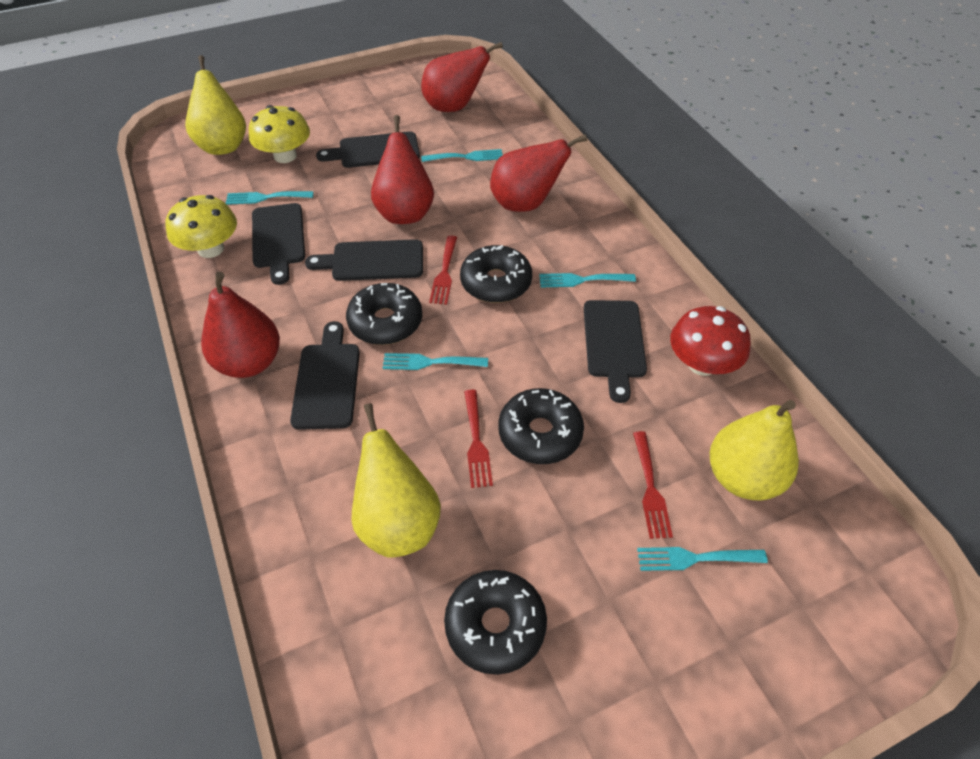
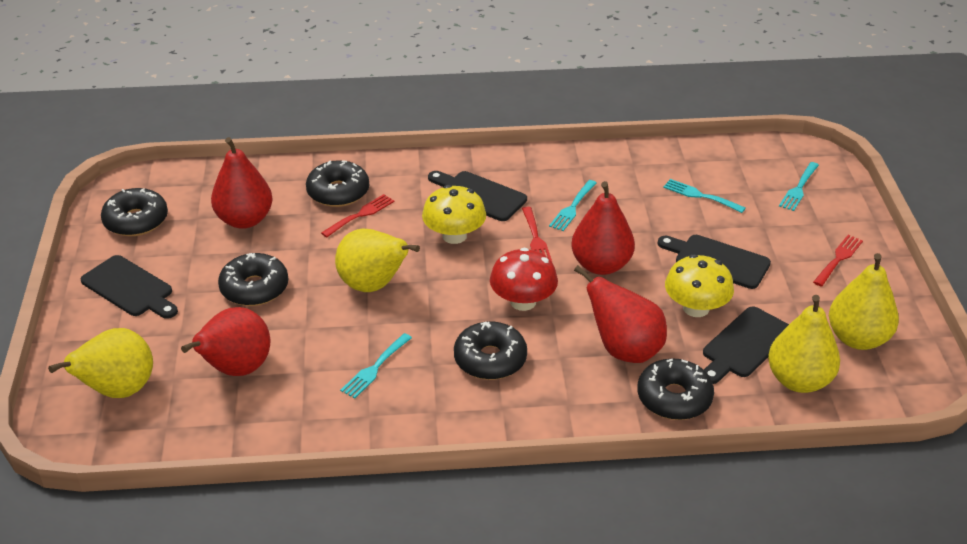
black cutting board: [252,203,305,285] [290,321,360,430] [305,239,423,281] [316,131,420,168] [584,300,647,403] = 5 -> [81,255,178,319] [428,171,527,221] [658,235,771,289] [703,306,789,384] = 4
black donut: [346,283,422,345] [444,570,547,675] [460,245,532,303] [498,388,584,464] = 4 -> [101,188,168,236] [218,253,288,306] [306,160,369,207] [454,321,527,380] [637,358,714,420] = 5
turquoise fork: [226,191,314,205] [383,353,488,370] [421,149,503,162] [539,273,636,287] [637,547,768,571] = 5 -> [340,333,412,398] [549,180,597,231] [663,179,746,213] [779,162,819,211] = 4
yellow pear: [185,55,246,155] [352,403,441,558] [710,400,799,500] = 3 -> [48,328,153,398] [335,228,420,292] [768,295,840,393] [829,253,899,350] = 4

